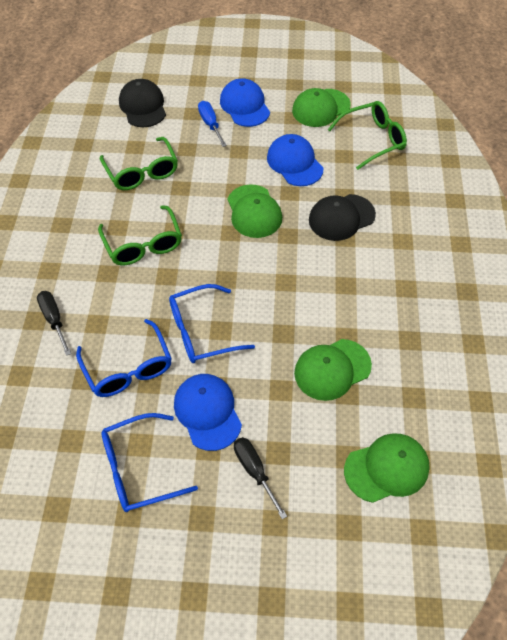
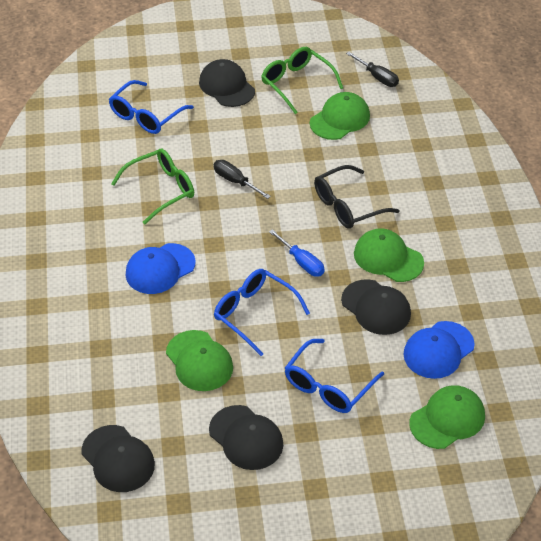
black cap: [119,79,166,127] [309,194,376,241] = 2 -> [81,425,155,492] [199,59,255,107] [209,405,283,470] [341,279,411,335] = 4
black glasses: none = 0 -> [314,165,400,229] = 1
blue cap: [174,374,242,451] [220,78,270,127] [267,134,324,186] = 3 -> [126,243,196,294] [403,321,475,379] = 2
green glasses: [98,205,182,265] [100,137,178,190] [328,101,407,170] = 3 -> [111,148,194,224] [261,47,343,114] = 2

